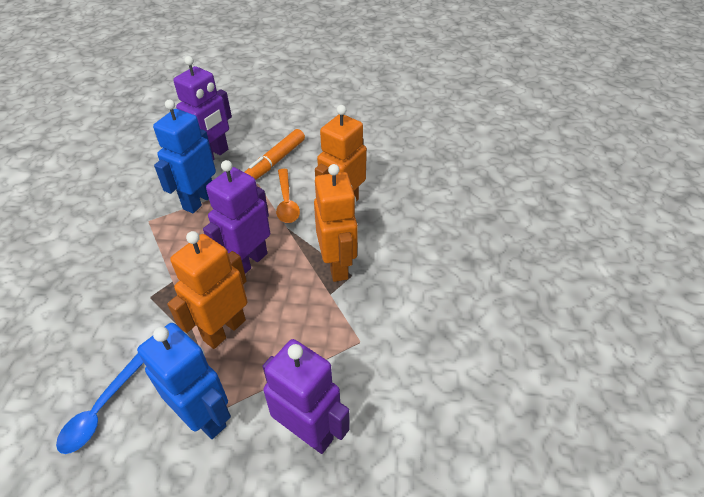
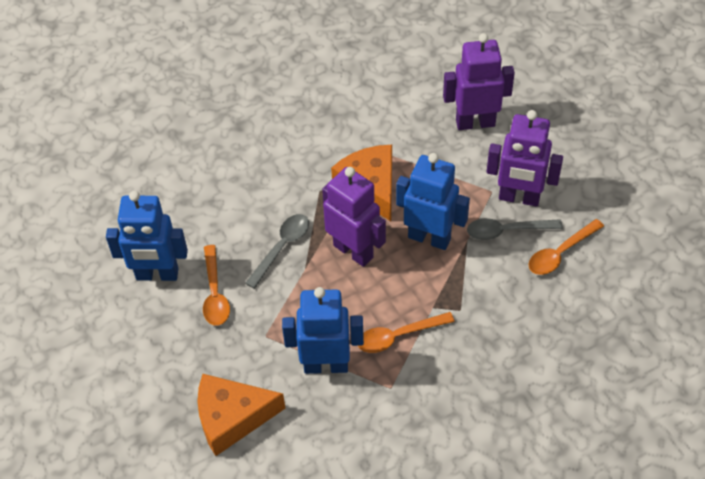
blue robot: [137,323,231,439] [153,99,216,213] = 2 -> [106,191,188,281] [282,287,364,374] [396,153,470,250] = 3
blue spoon: [56,353,144,454] = 1 -> none = 0
grey spoon: none = 0 -> [245,214,309,289] [467,218,563,240] = 2
orange cheese: none = 0 -> [197,374,286,456] [331,145,392,221] = 2
orange marker: [245,129,305,180] = 1 -> none = 0
orange robot: [167,231,247,349] [314,164,358,282] [315,105,367,201] = 3 -> none = 0
orange spoon: [276,169,300,223] = 1 -> [203,245,230,326] [358,312,455,353] [528,219,604,275] = 3

